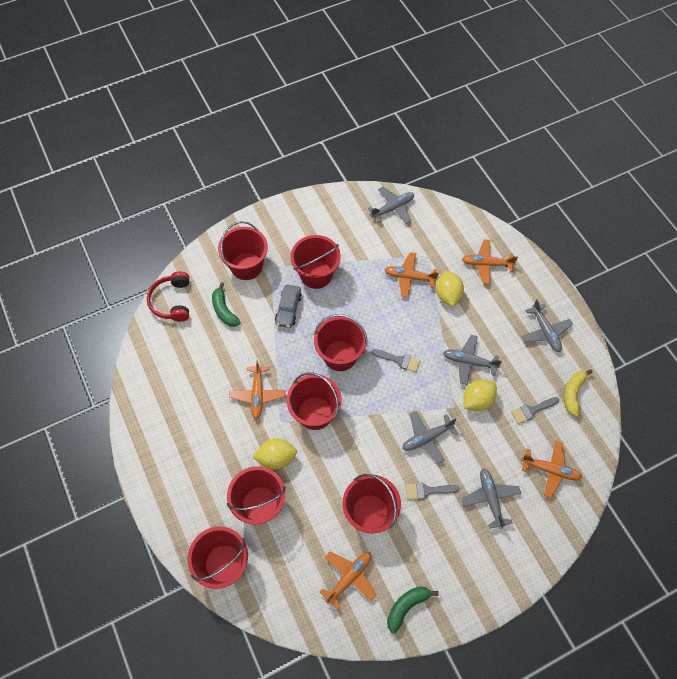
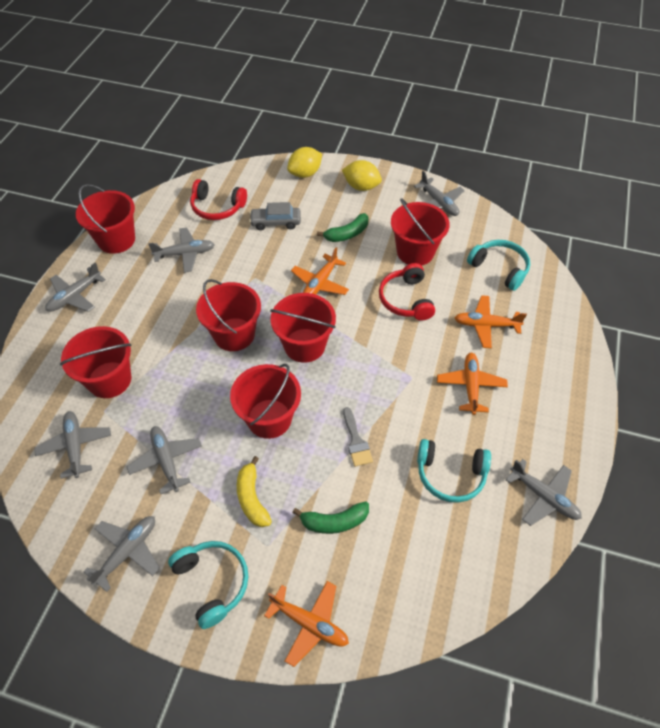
grey brush: [371,349,421,372] [405,482,459,500] [511,397,559,424] = 3 -> [343,407,373,467] = 1
grey plane: [368,187,414,224] [402,411,459,464] [443,335,502,385] [462,468,521,529] [522,299,573,352] = 5 -> [34,411,111,479] [45,262,106,312] [83,516,160,592] [127,426,202,494] [148,227,215,273] [414,171,465,216] [506,459,582,526] = 7
orange plane: [229,360,285,419] [319,552,376,610] [384,252,439,298] [462,239,518,284] [521,441,582,498] = 5 -> [264,581,349,667] [291,247,349,295] [437,353,508,415] [455,295,527,348] = 4
red bucket: [187,526,248,589] [218,221,268,280] [227,466,286,525] [287,372,342,430] [290,235,341,289] [314,314,367,371] [342,474,401,533] = 7 -> [60,326,131,398] [76,184,135,254] [196,279,261,351] [230,364,301,439] [270,293,336,363] [391,198,450,266] = 6
red headphones: [147,272,189,322] = 1 -> [190,179,247,220] [379,263,435,320] = 2
turquoise headphones: none = 0 -> [168,541,248,629] [417,439,491,503] [467,240,530,291] = 3
yellow lemon: [253,438,297,470] [436,271,464,307] [463,379,497,411] = 3 -> [287,147,322,178] [342,160,382,191] = 2

